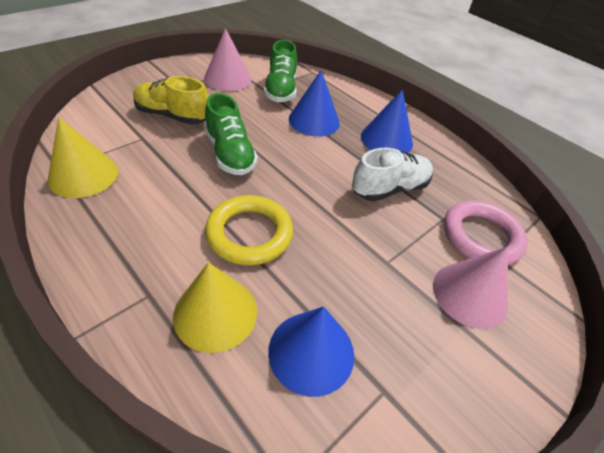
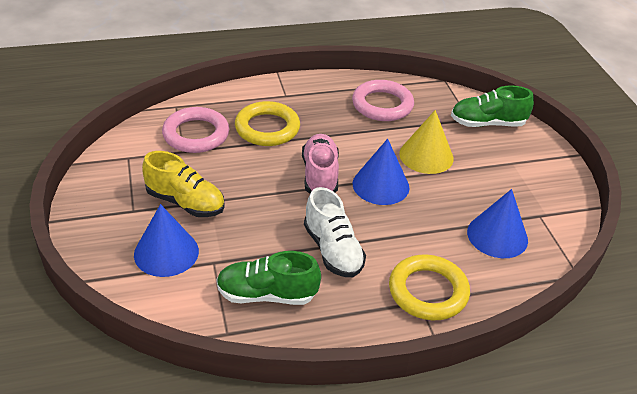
pink cone: [204,28,252,91] [433,246,508,329] = 2 -> none = 0
pink ring: [444,201,528,265] = 1 -> [162,107,229,153] [352,80,414,121] = 2
pink shoe: none = 0 -> [302,134,339,194] = 1
yellow cone: [47,117,118,198] [173,262,257,353] = 2 -> [399,110,454,174] = 1
yellow ring: [205,195,293,265] = 1 -> [235,101,300,146] [389,254,470,320] = 2

